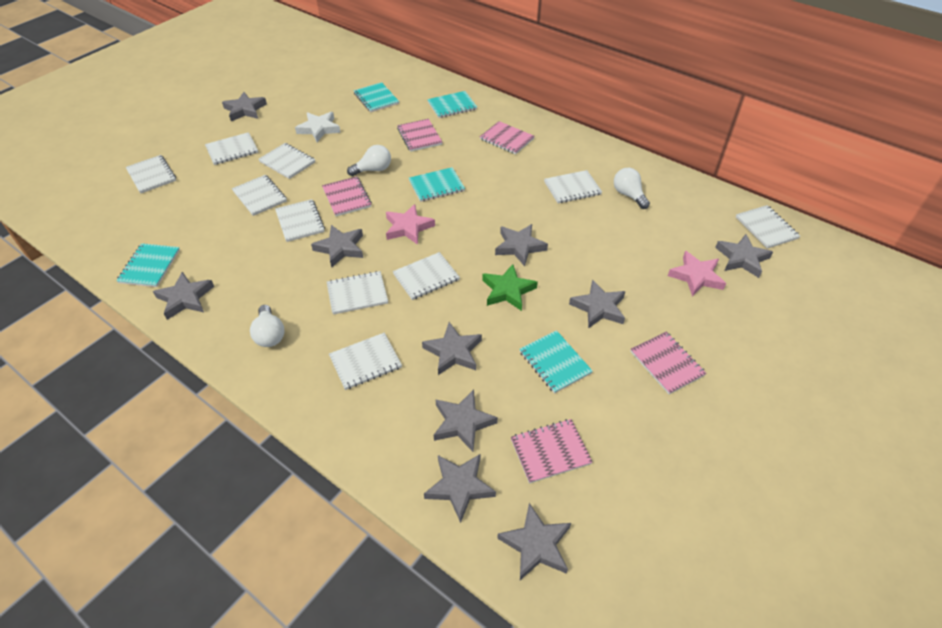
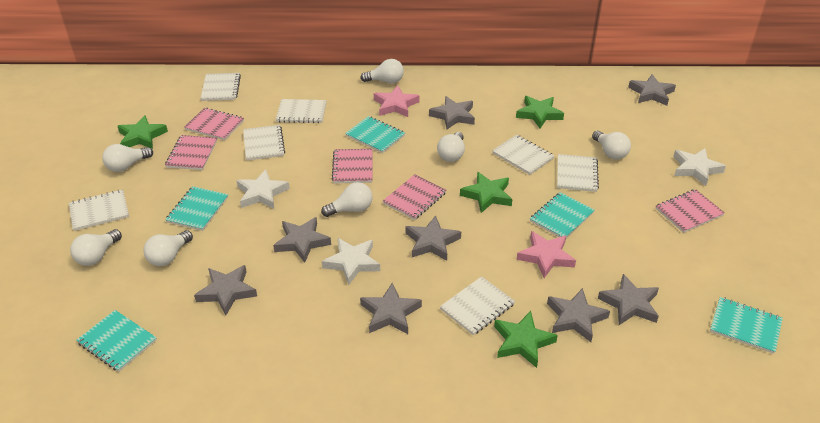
green star: [482,264,538,311] = 1 -> [118,115,168,149] [460,172,512,213] [494,311,558,368] [516,96,564,128] = 4
grey star: [153,272,214,320] [222,92,267,121] [311,225,363,268] [422,322,482,375] [424,454,496,523] [434,390,498,452] [495,224,548,266] [497,503,571,580] [569,280,625,329] [715,234,773,278] = 10 -> [194,265,257,315] [273,217,331,263] [360,283,422,334] [405,215,461,261] [429,96,475,129] [547,288,610,342] [598,274,659,325] [628,74,676,106] = 8
white light bulb: [250,305,284,347] [347,145,391,176] [614,168,650,209] = 3 -> [70,229,122,266] [102,144,153,172] [143,230,193,266] [321,182,373,217] [360,59,404,83] [437,132,465,162] [592,131,631,159] = 7
white notebook: [126,155,176,194] [205,132,258,165] [232,175,287,216] [258,143,315,179] [275,199,325,242] [327,271,388,315] [329,333,402,390] [393,252,460,300] [544,170,602,204] [736,205,800,249] = 10 -> [69,190,129,231] [200,73,241,101] [243,125,285,161] [276,99,327,123] [440,276,515,335] [492,135,554,175] [557,154,599,192] = 7
white star: [295,112,341,142] = 1 -> [236,169,290,209] [322,238,380,285] [673,148,726,186] = 3

